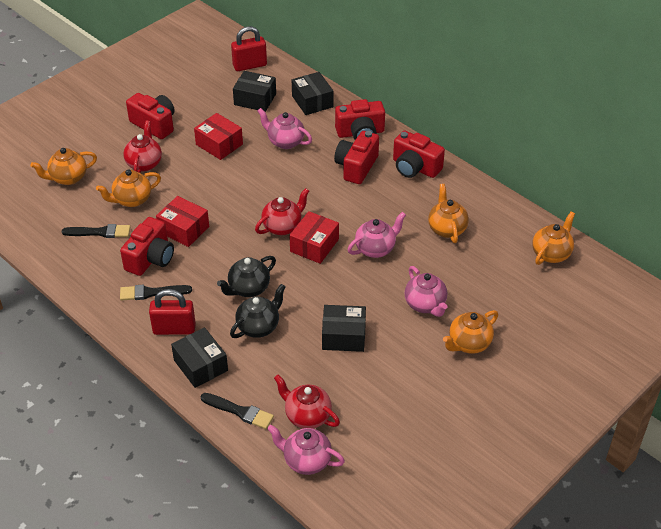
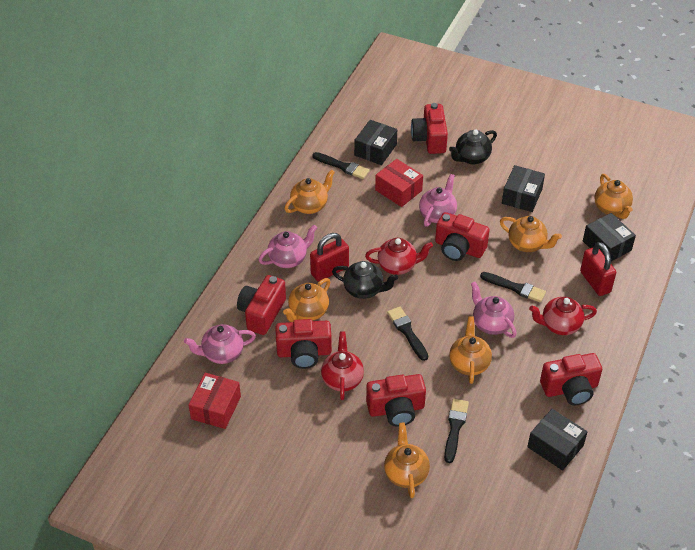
black brush: [62,224,130,238] [120,285,192,301] [201,393,274,429] = 3 -> [312,152,370,179] [387,307,428,361] [444,399,469,463] [480,272,546,302] = 4
orange teapot: [31,148,97,185] [96,169,161,207] [428,184,469,243] [443,310,498,354] [532,211,575,265] = 5 -> [283,278,330,322] [284,169,335,214] [384,423,430,498] [449,316,492,384] [500,216,562,252] [594,174,633,219] = 6
red box: [156,196,209,247] [194,113,243,160] [289,211,339,264] = 3 -> [188,373,241,429] [375,159,423,207] = 2
red camera: [120,217,174,276] [126,93,175,139] [334,131,379,184] [335,99,385,140] [393,131,445,178] = 5 -> [237,275,286,335] [275,319,332,369] [366,374,426,427] [411,103,448,154] [435,212,490,261] [540,353,602,406] = 6

